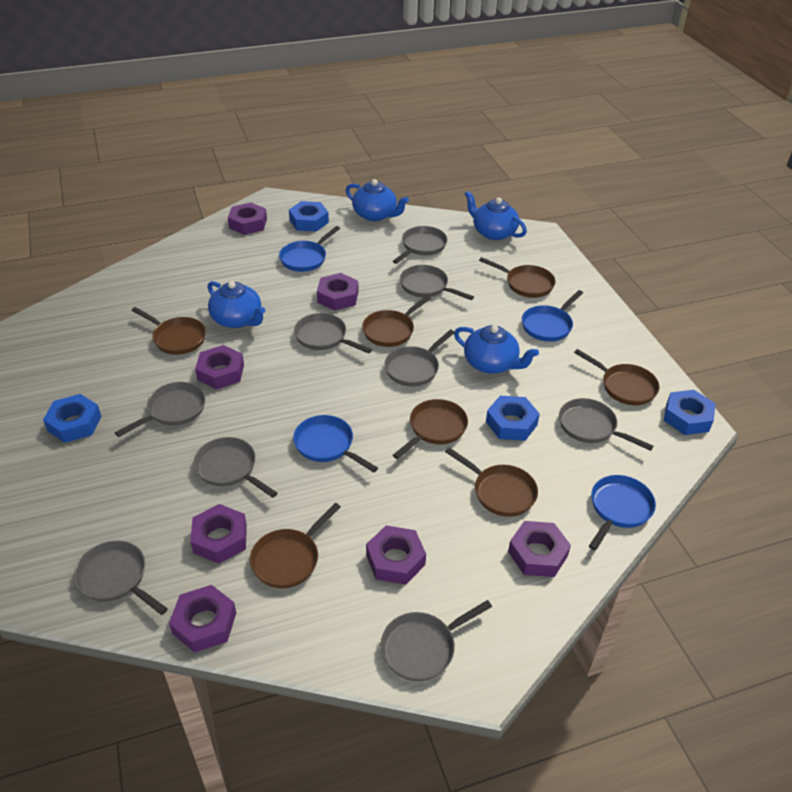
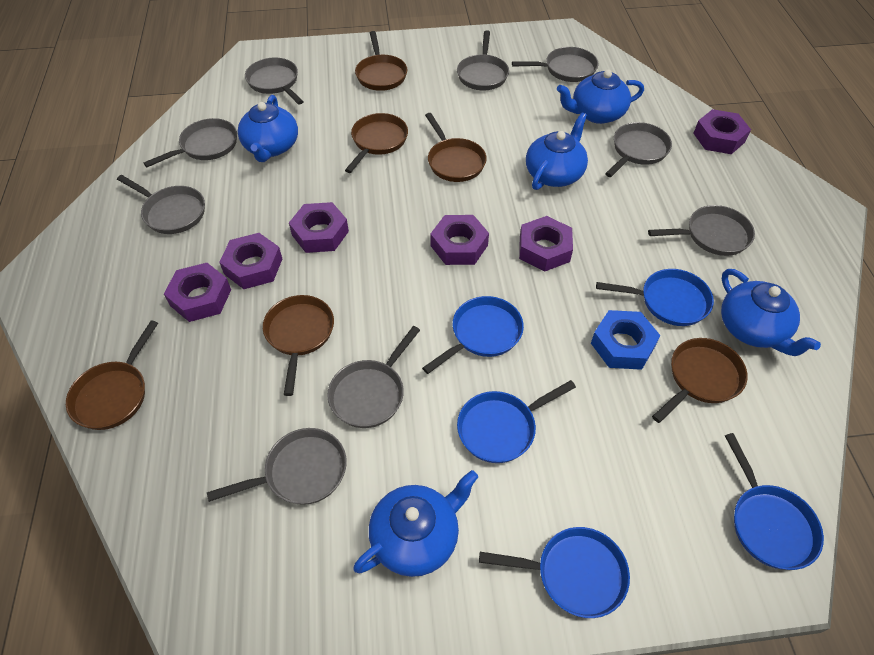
blue nut: [43,394,101,443] [289,201,329,232] [486,396,540,441] [664,390,716,435] = 4 -> [591,310,661,370] = 1
blue pan: [279,226,340,272] [293,415,378,473] [522,290,583,342] [589,475,656,551] = 4 -> [422,296,524,374] [457,380,576,463] [479,527,630,618] [596,269,714,326] [725,433,824,570] = 5
blue teapot: [208,281,265,328] [346,179,409,221] [454,325,539,374] [465,191,527,240] = 4 -> [238,95,298,162] [353,470,478,577] [526,112,588,190] [557,70,644,124] [721,269,821,356] = 5
brown pan: [132,307,206,355] [250,503,341,588] [362,295,431,347] [393,399,468,459] [445,447,538,517] [479,257,556,298] [574,349,660,405] = 7 -> [66,320,158,430] [263,295,334,396] [345,113,408,173] [355,31,407,91] [425,113,487,182] [652,338,748,423] = 6
purple nut: [169,585,236,653] [190,504,247,564] [195,345,244,390] [228,202,267,235] [317,273,358,311] [366,525,426,584] [508,521,571,577] = 7 -> [164,263,231,322] [219,233,282,289] [289,202,349,253] [430,215,489,265] [519,216,573,271] [693,109,751,154] = 6

